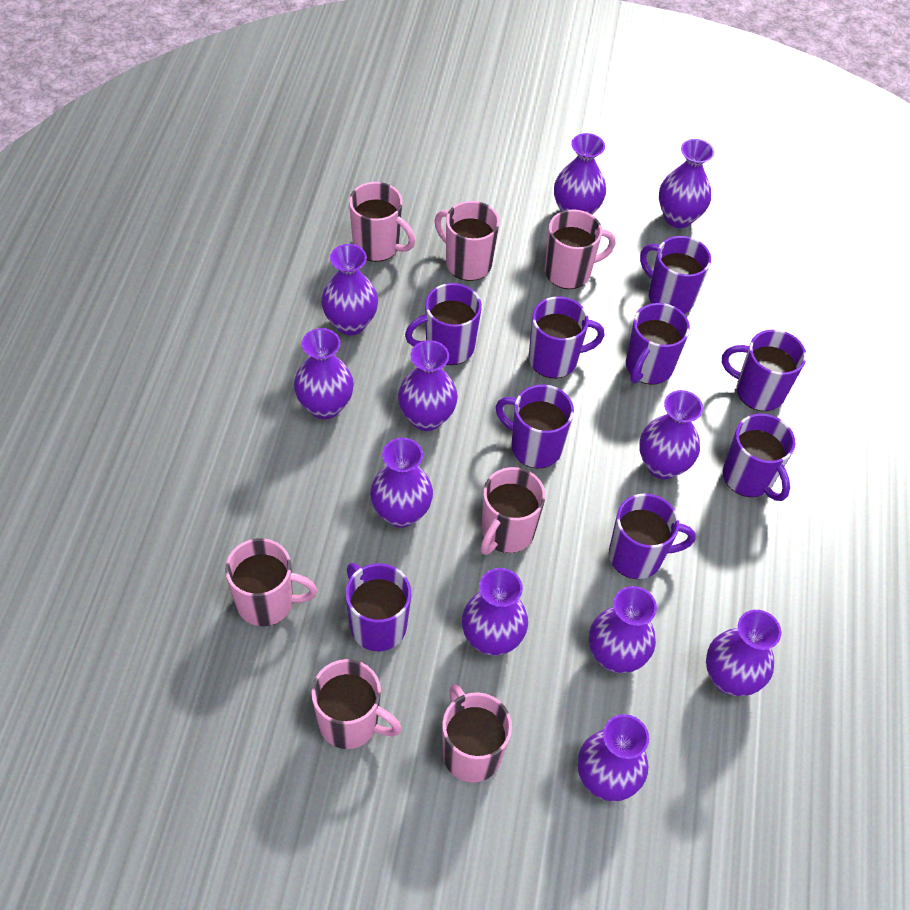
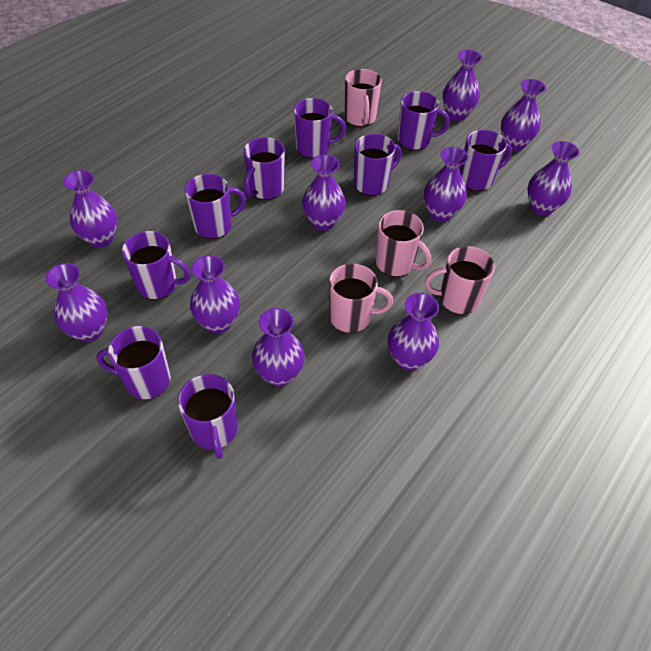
pink mug: [225,538,317,626] [311,659,401,749] [349,182,415,262] [434,201,500,281] [442,684,512,782] [480,467,545,555] [545,209,616,289] = 7 -> [329,264,393,333] [345,69,382,127] [376,210,431,277] [425,246,495,315] = 4
purple vase: [294,328,354,419] [321,244,378,335] [370,438,433,528] [398,340,458,431] [462,568,528,655] [554,133,606,215] [578,714,649,801] [589,586,657,673] [639,390,703,479] [659,139,714,228] [706,610,781,696] = 11 -> [45,263,108,342] [63,170,117,248] [190,255,240,333] [252,308,305,386] [302,155,346,231] [388,293,439,370] [424,147,468,222] [443,50,482,121] [501,79,546,151] [527,141,580,216] = 10

